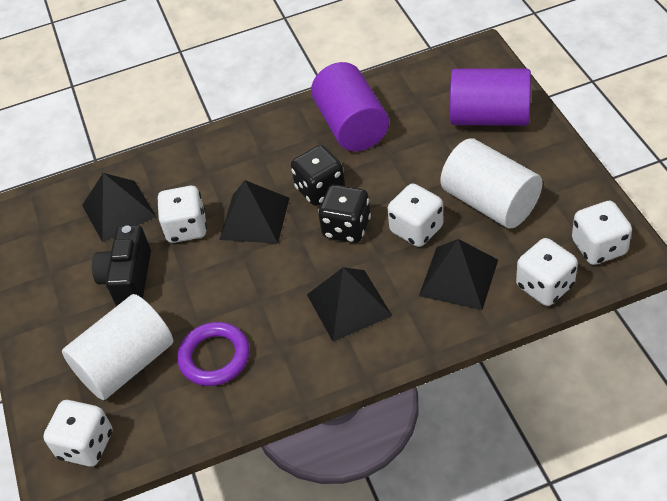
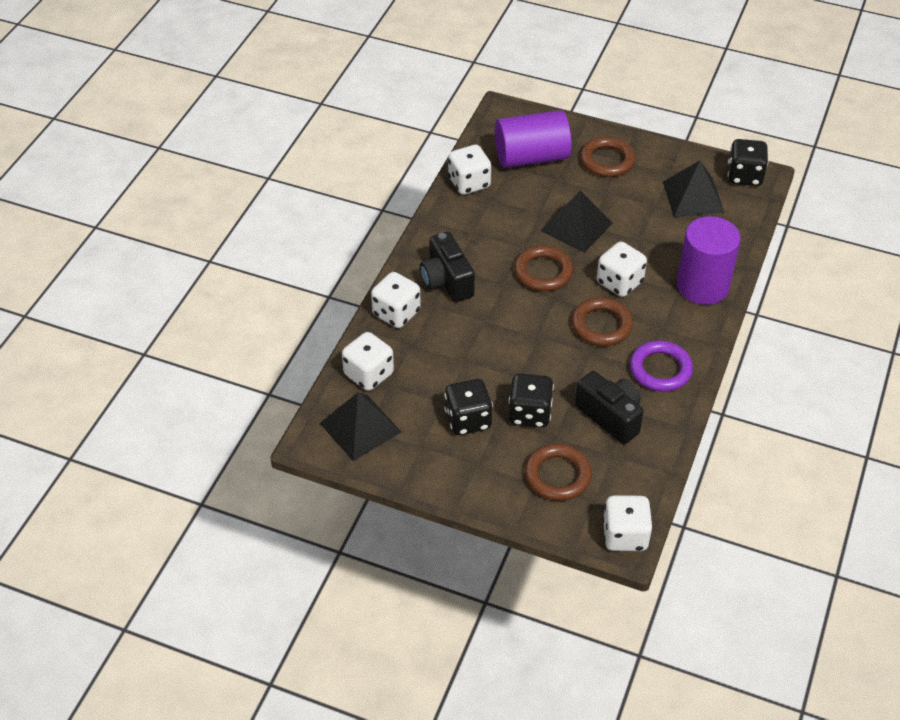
black camera: [92,225,151,306] = 1 -> [420,232,475,302] [575,371,644,444] = 2
black dice: [291,145,345,206] [318,185,371,243] = 2 -> [444,379,493,435] [509,373,554,428] [728,139,768,186] = 3
black pyramid: [82,173,156,242] [219,180,289,244] [307,267,392,342] [419,239,498,310] = 4 -> [320,392,401,461] [541,190,613,253] [663,161,725,217] = 3
brown ring: none = 0 -> [514,246,573,291] [525,444,592,501] [572,297,633,346] [580,137,635,177] = 4
white cylinder: [62,294,173,400] [440,138,543,229] = 2 -> none = 0

